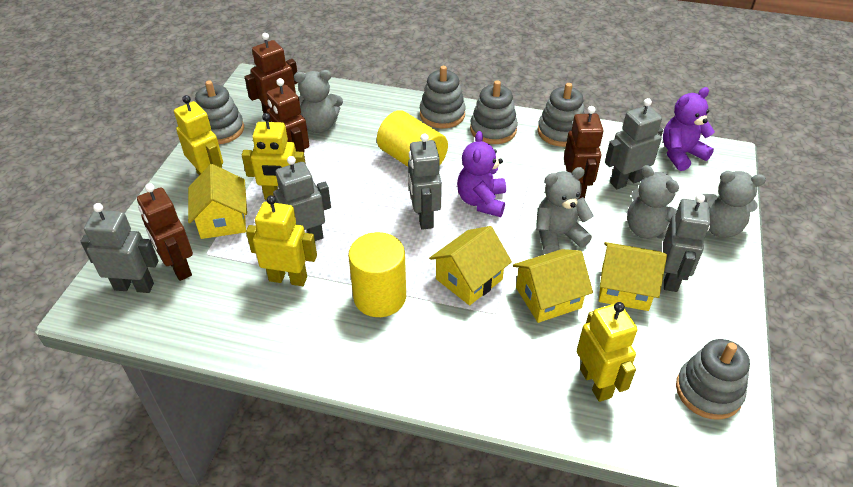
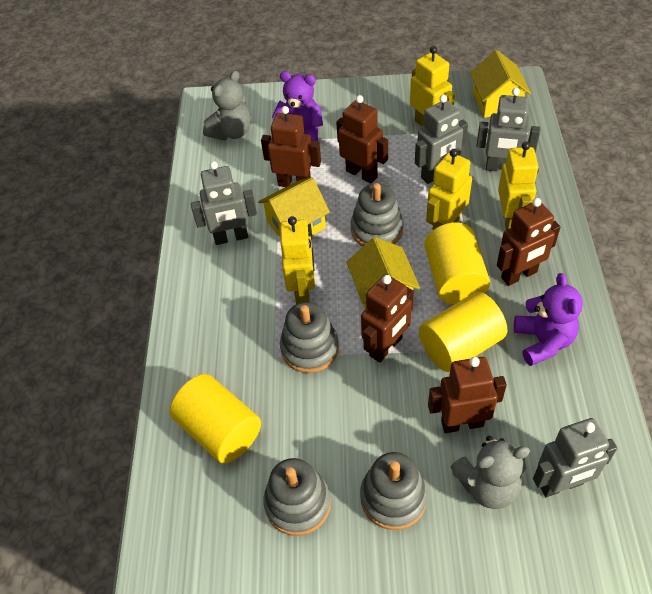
brown robot: [137,183,193,281] [245,33,297,114] [267,78,309,164] [564,106,603,199] = 4 -> [261,106,321,187] [336,95,388,184] [361,274,414,363] [428,357,507,433] [497,198,561,286] = 5
grey robot: [80,203,159,293] [264,156,331,241] [408,134,442,230] [605,98,663,189] [663,194,710,292] = 5 -> [191,161,257,245] [415,95,468,184] [476,88,540,171] [533,418,617,497] = 4
grey stacking toy: [195,81,244,144] [420,66,466,129] [470,80,518,144] [538,83,585,147] [676,339,750,420] = 5 -> [263,458,331,536] [280,302,339,373] [351,183,404,246] [360,452,428,530] = 4
grey teddy bear: [294,70,343,133] [536,167,594,254] [627,165,679,239] [703,171,766,238] = 4 -> [203,71,251,140] [450,436,530,509] = 2
yellow cylinder: [348,232,406,317] [377,110,448,167] = 2 -> [170,374,261,464] [419,292,507,372] [424,223,490,304] = 3
yellow house: [188,164,247,239] [429,226,512,305] [513,249,593,323] [599,242,667,311] = 4 -> [258,177,330,237] [347,237,420,309] [470,50,531,118] = 3

